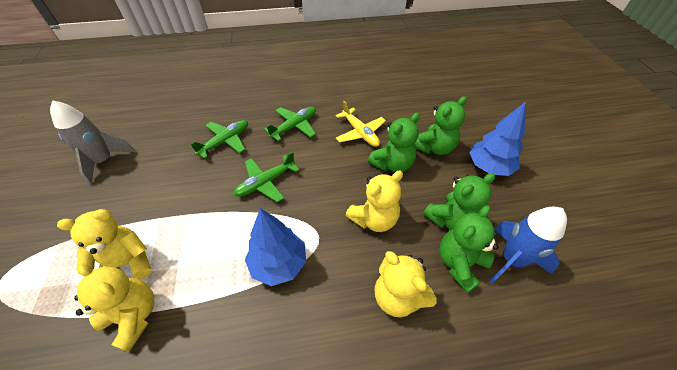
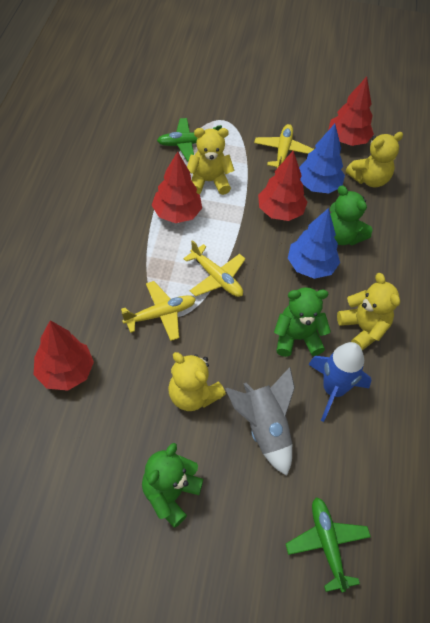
green plane: [190,120,248,159] [234,152,299,202] [264,107,316,141] = 3 -> [157,118,222,161] [286,497,371,593] = 2
green teddy bear: [368,113,420,172] [414,96,467,155] [423,173,495,230] [439,205,498,293] = 4 -> [142,443,203,528] [274,287,331,357] [330,186,373,245] = 3
red tree: none = 0 -> [34,320,94,391] [152,152,202,223] [258,151,307,221] [328,77,374,146] = 4
yellow plane: [336,101,386,147] = 1 -> [121,281,196,341] [183,240,245,297] [254,124,314,168] = 3

